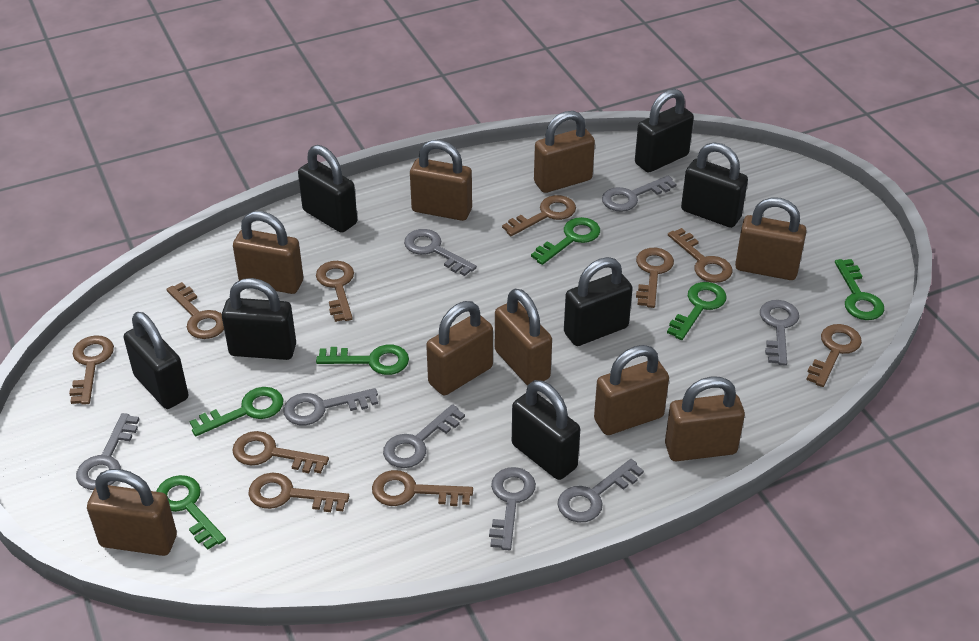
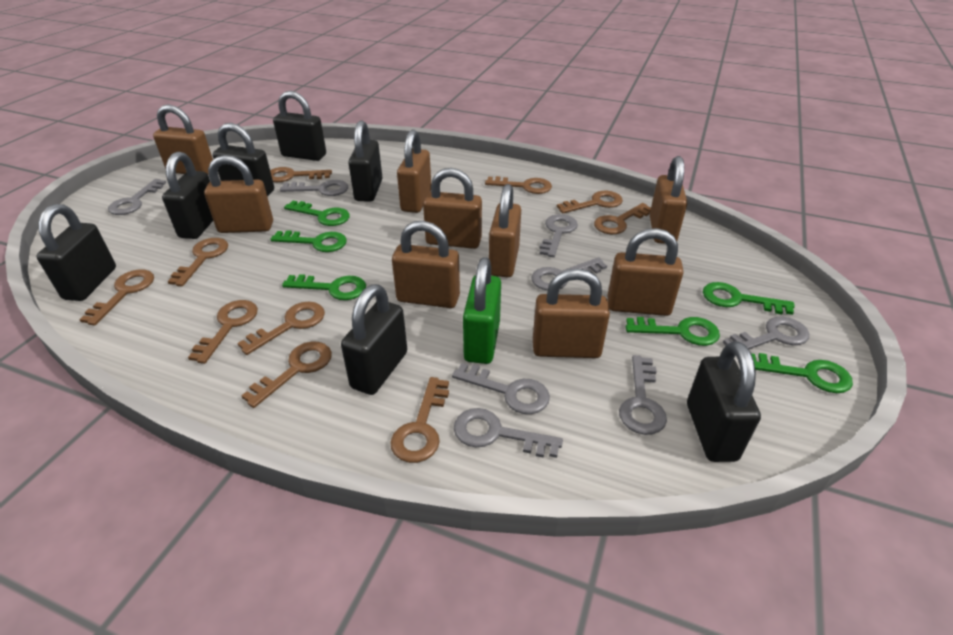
green padlock: none = 0 -> [463,257,501,364] = 1

